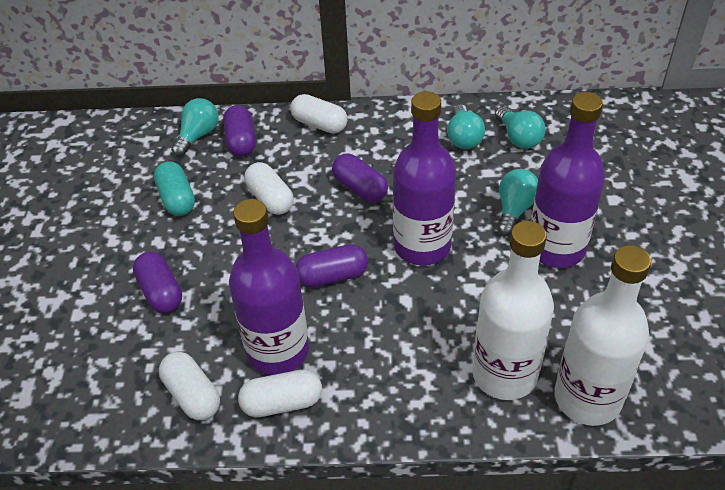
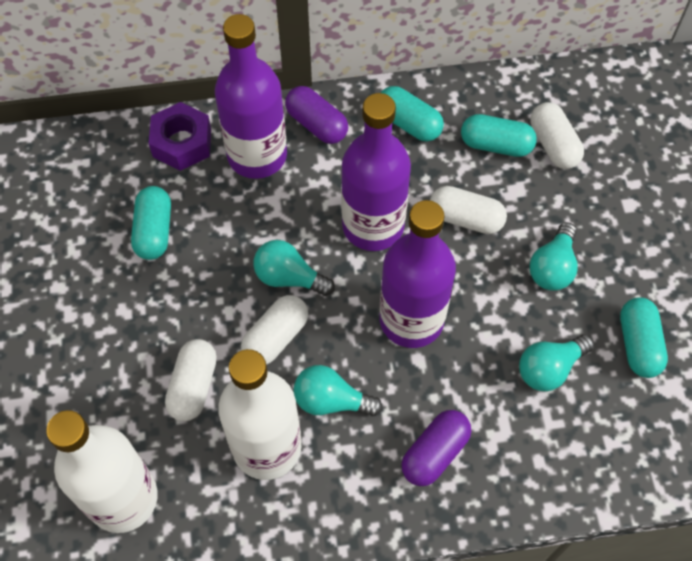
purple capsule: [133,252,182,313] [223,105,256,157] [295,244,368,287] [332,154,388,203] = 4 -> [285,86,348,144] [401,410,471,486] = 2
purple nut: none = 0 -> [149,102,211,171] = 1
turquoise capsule: [154,161,195,216] = 1 -> [131,186,171,260] [381,86,444,141] [461,114,537,157] [620,297,668,378] = 4

